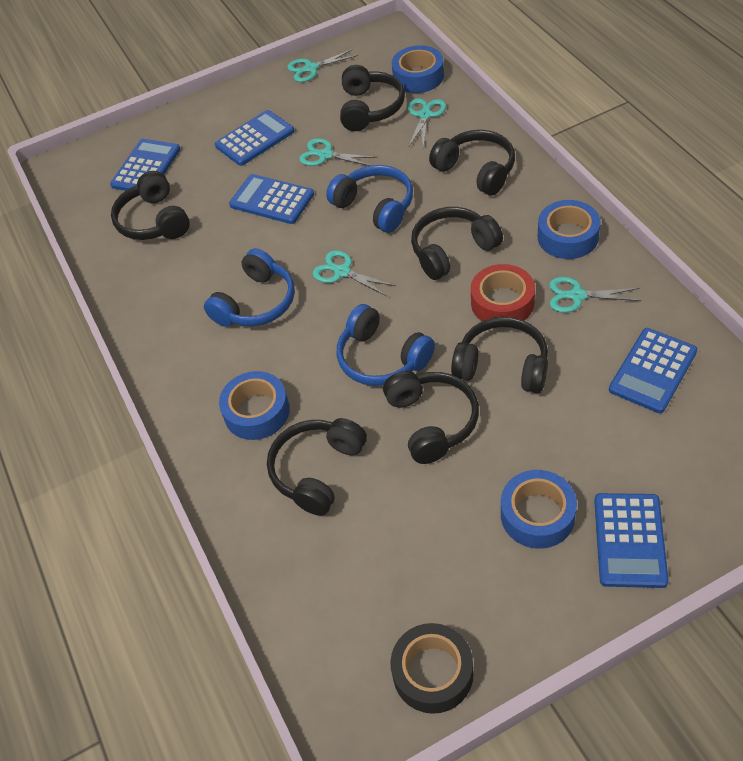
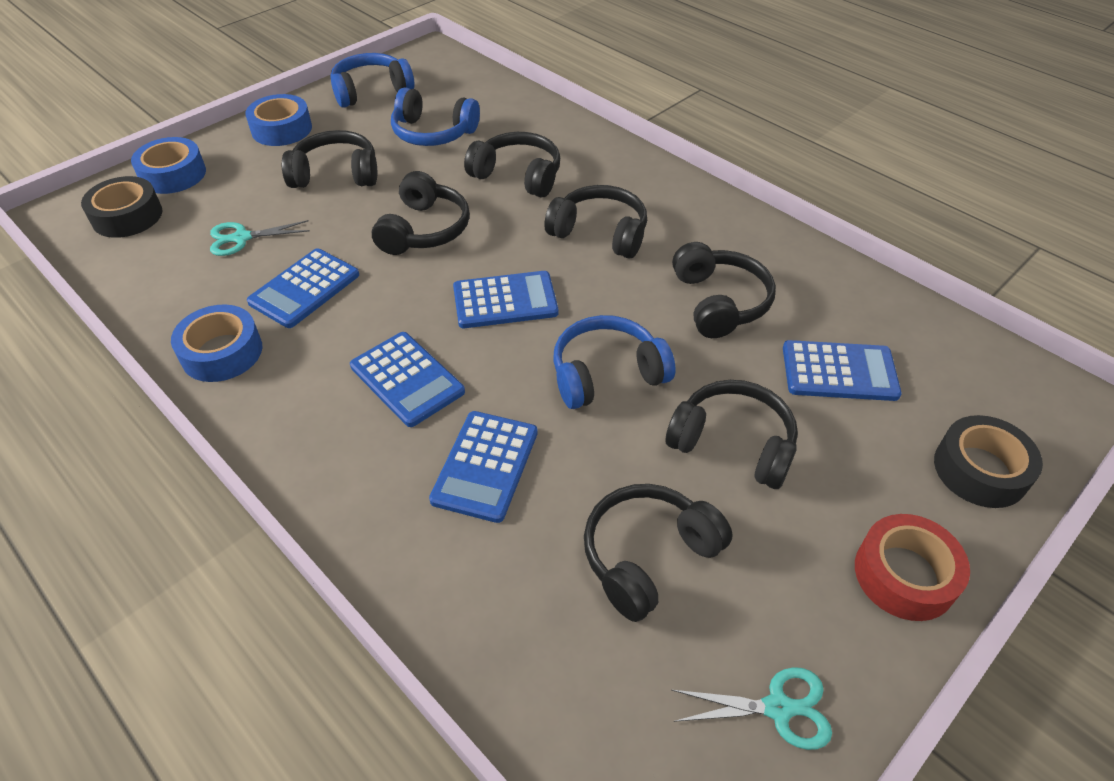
black tape: [390,623,474,714] = 1 -> [81,176,163,238] [934,415,1043,508] = 2
blue tape: [219,371,290,440] [392,45,444,93] [501,470,577,549] [538,200,601,259] = 4 -> [131,137,206,194] [171,305,262,382] [245,94,312,146] = 3
turquoise scissors: [287,49,358,82] [299,138,377,166] [313,250,396,296] [408,98,446,148] [549,277,641,313] = 5 -> [210,220,310,256] [672,667,832,750] = 2

